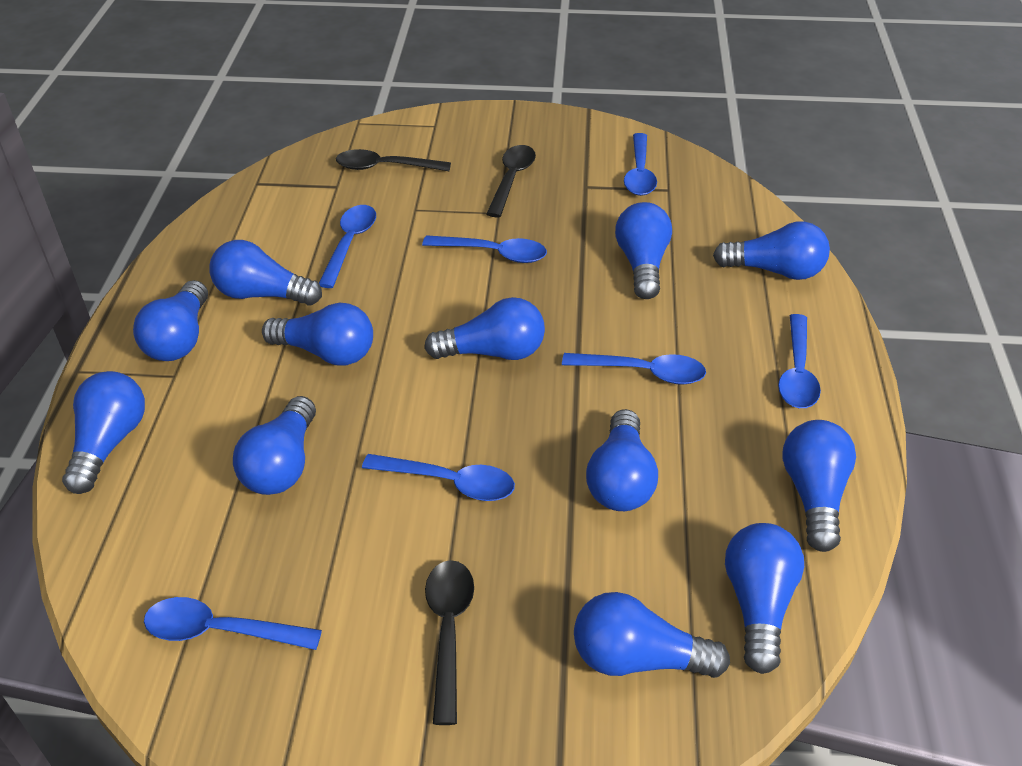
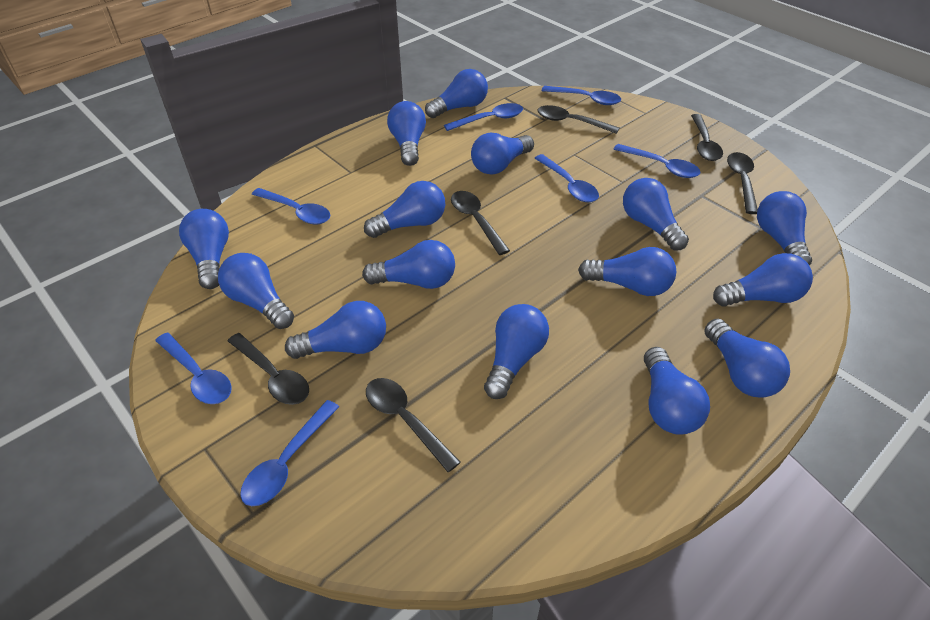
black spoon: [336,149,451,171] [425,560,474,725] [486,145,536,218] = 3 -> [228,333,309,405] [366,378,461,472] [451,191,510,255] [537,105,619,134] [691,114,723,161] [727,152,758,214] = 6
blue light bulb: [62,371,145,494] [133,280,208,361] [209,240,322,306] [233,396,316,495] [262,303,373,366] [424,297,545,360] [574,592,730,678] [586,409,658,511] [615,202,672,299] [713,221,830,280] [725,523,804,674] [782,420,856,552] = 12 -> [179,209,229,289] [218,253,294,329] [285,301,386,359] [362,240,455,289] [364,181,445,238] [387,101,426,166] [425,69,488,118] [471,133,534,175] [484,304,549,399] [578,247,676,296] [623,178,689,251] [644,347,710,435] [704,319,790,398] [713,253,813,307] [757,191,812,266] = 15

